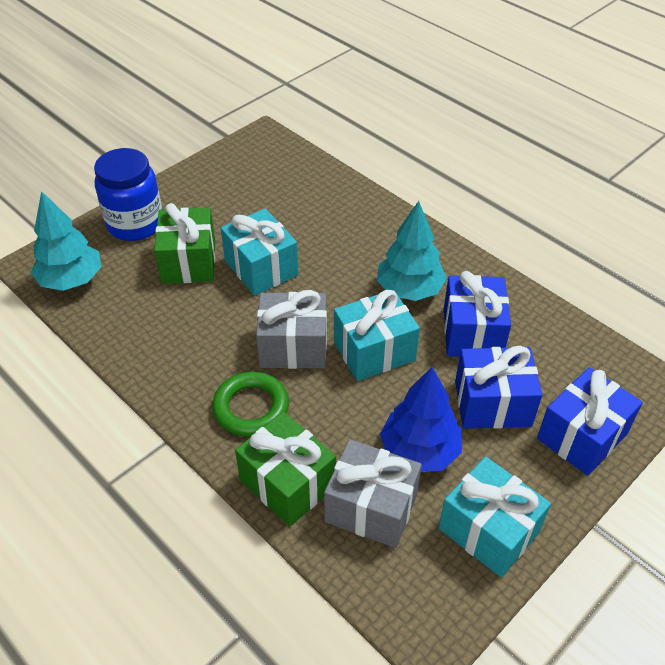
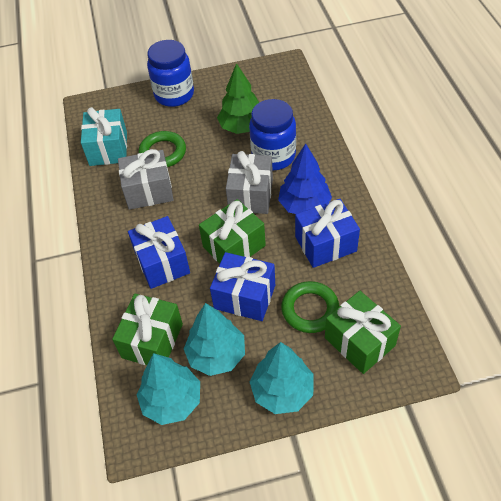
blue jar: [94,148,162,241] = 1 -> [147,40,194,107] [249,99,296,170] = 2
green gift: [154,203,215,284] [235,412,336,526] = 2 -> [112,294,183,365] [199,199,266,264] [325,291,401,374] = 3
green ring: [212,371,289,437] = 1 -> [139,131,186,167] [281,281,339,333] = 2
green tree: none = 0 -> [217,63,259,134] = 1
turquoise gift: [221,209,298,295] [334,290,420,381] [439,456,551,577] = 3 -> [81,107,127,166] = 1
turquoise tree: [31,191,101,291] [377,201,447,301] = 2 -> [137,353,200,425] [184,303,245,376] [250,342,314,414] = 3

